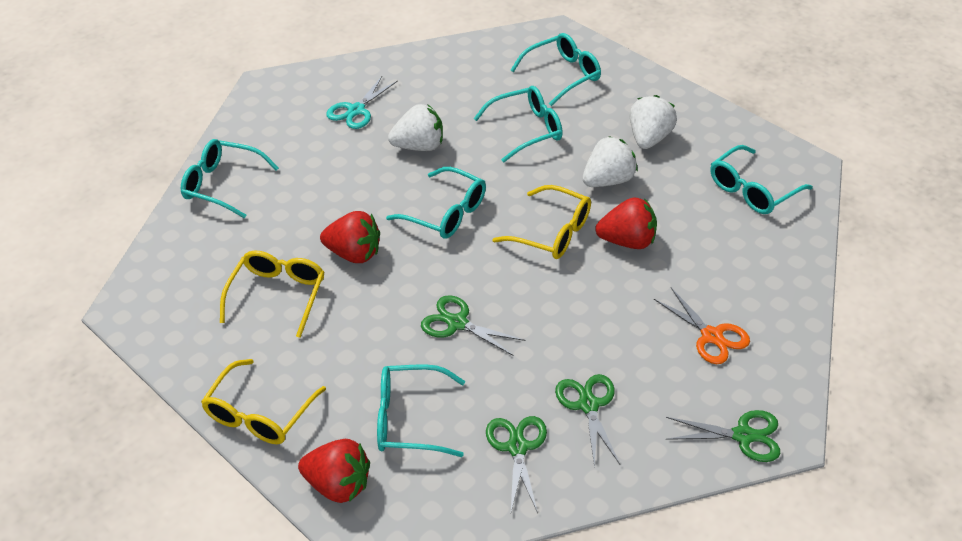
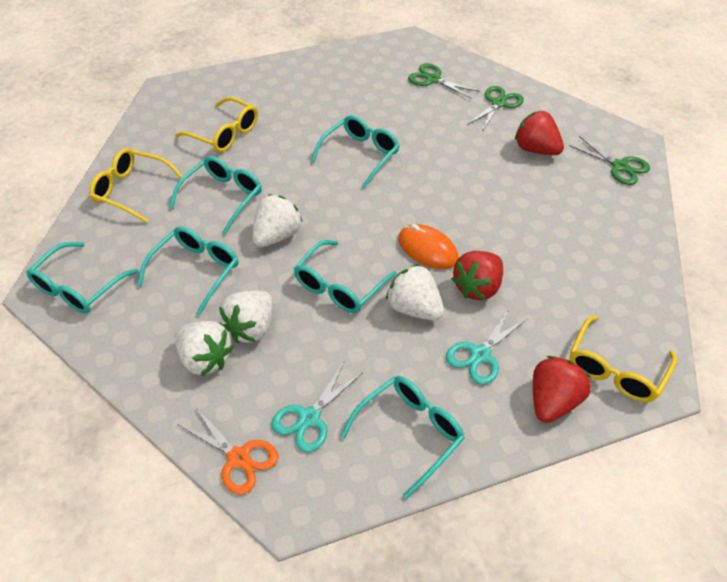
green scissors: [421,295,525,356] [486,416,547,513] [555,374,620,468] [666,410,780,462] = 4 -> [408,63,479,99] [467,86,524,132] [569,136,650,185] = 3
orange mouse: none = 0 -> [398,224,458,269] = 1
turquoise scissors: [326,76,398,129] = 1 -> [272,362,362,452] [446,308,528,385] = 2
white strawberry: [388,104,443,151] [582,136,638,187] [630,95,677,149] = 3 -> [175,321,234,376] [219,291,272,343] [253,194,303,247] [386,264,444,321] = 4

